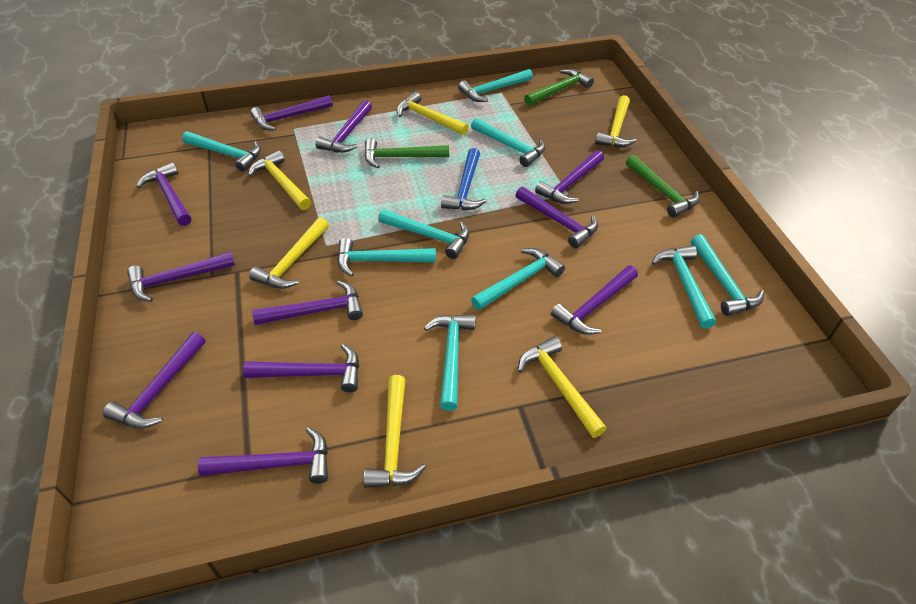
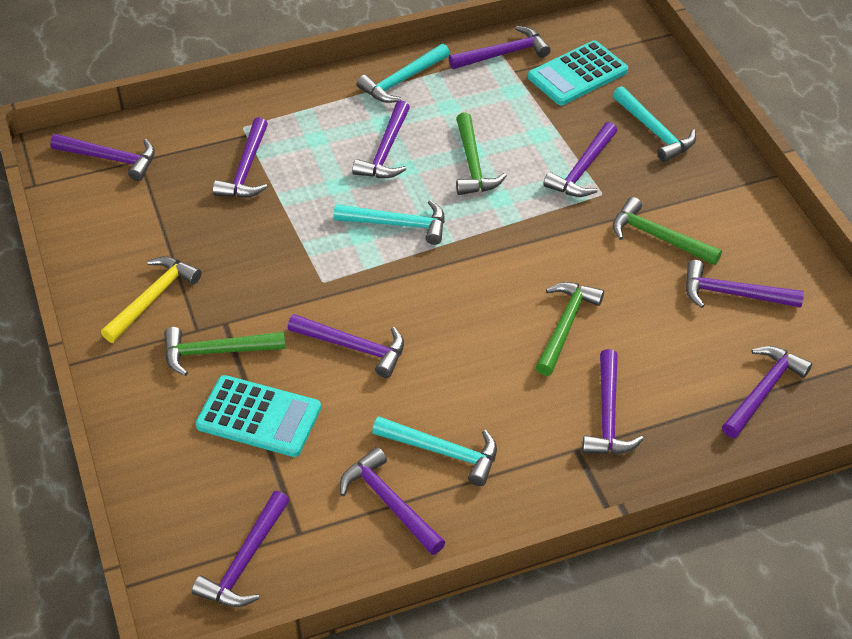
blue hammer: [441,148,486,210] = 1 -> none = 0
green hammer: [365,138,449,168] [524,69,594,106] [626,155,700,218] = 3 -> [164,327,286,376] [456,112,507,195] [536,282,604,376] [612,197,722,265] = 4
turquoise calculator: none = 0 -> [195,375,321,457] [528,40,628,105] = 2
turquoise hammer: [182,132,261,172] [337,238,436,276] [378,209,469,259] [424,314,476,411] [458,69,533,102] [471,118,545,167] [471,248,565,310] [652,245,716,329] [691,234,764,316] = 9 -> [333,200,445,245] [357,44,450,103] [372,416,497,486] [613,86,696,162] = 4
yellow hammer: [248,150,311,210] [249,217,329,289] [363,375,426,488] [397,92,469,135] [518,336,607,438] [595,95,637,147] = 6 -> [101,256,201,343] = 1

